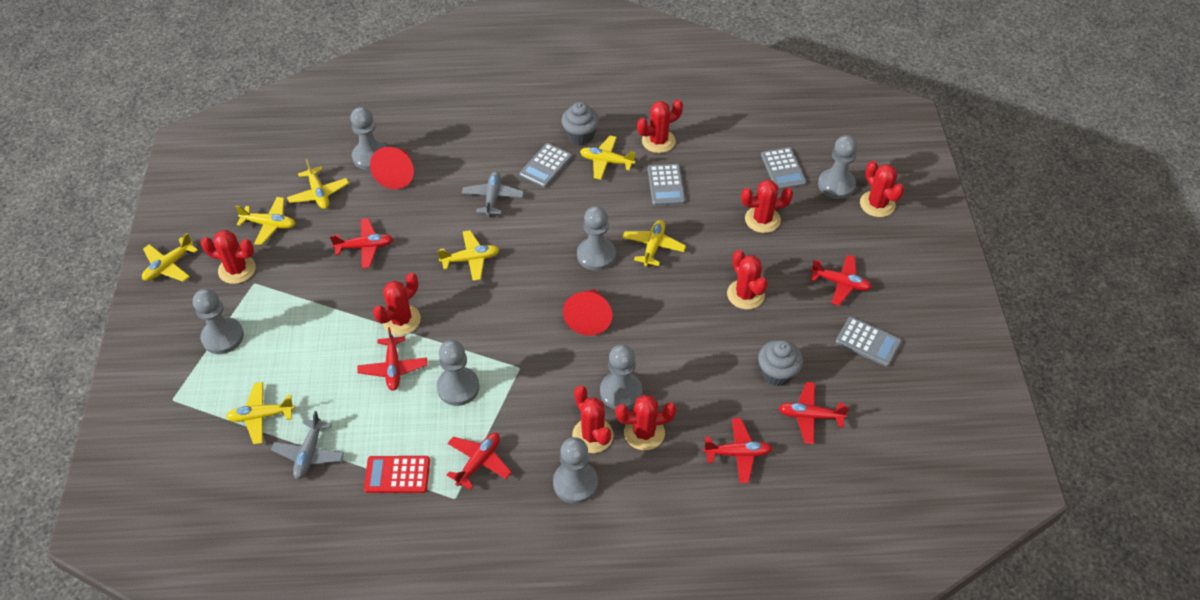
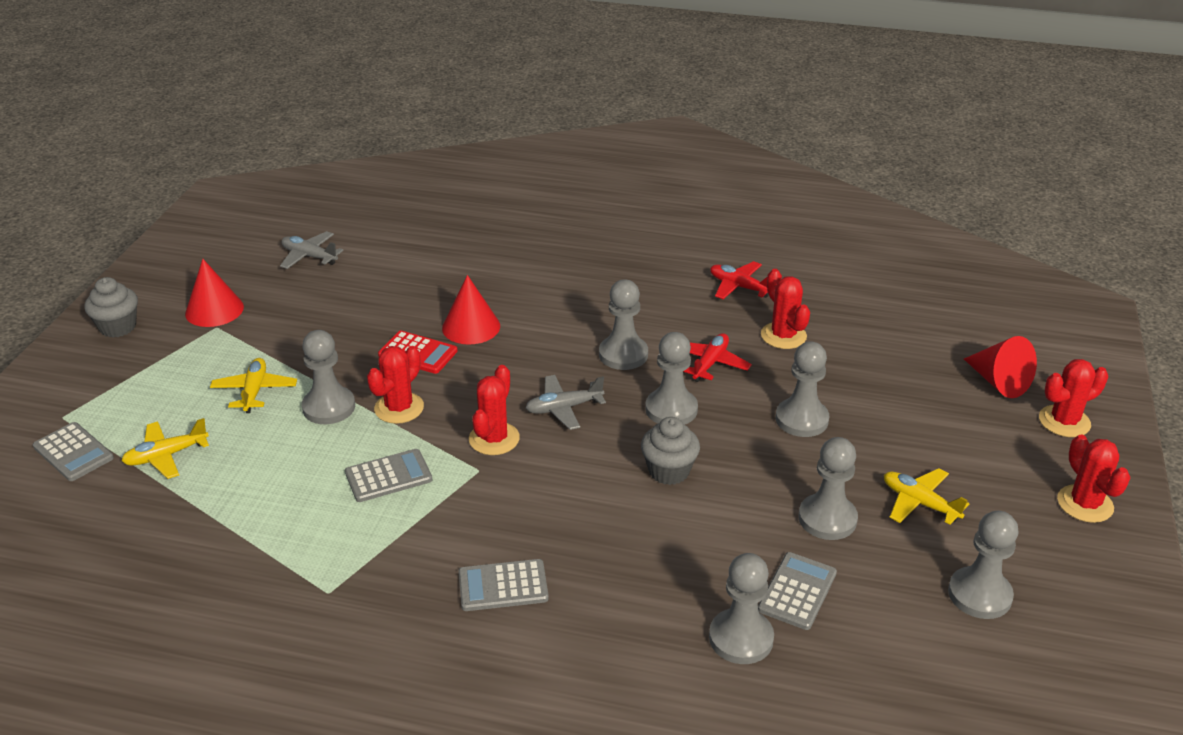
red cactus: [201,230,256,284] [373,273,421,335] [572,386,613,453] [615,395,676,450] [637,99,683,153] [727,250,768,309] [741,180,793,233] [860,161,905,217] = 8 -> [367,346,424,424] [469,365,520,455] [761,269,810,349] [1039,359,1108,437] [1057,434,1131,523] = 5
red cone: [370,147,414,189] [563,289,612,336] = 2 -> [185,259,244,327] [442,275,500,345] [964,336,1037,398] = 3
red plane: [330,218,393,269] [357,327,427,390] [447,433,512,490] [703,418,772,483] [779,382,849,444] [811,255,872,306] = 6 -> [683,333,752,382] [710,261,769,299] = 2
yellow plane: [142,233,198,282] [226,382,295,445] [235,197,295,245] [287,159,349,209] [437,230,500,281] [580,136,636,180] [622,220,686,267] = 7 -> [121,418,209,479] [210,358,297,413] [884,468,969,525] = 3

